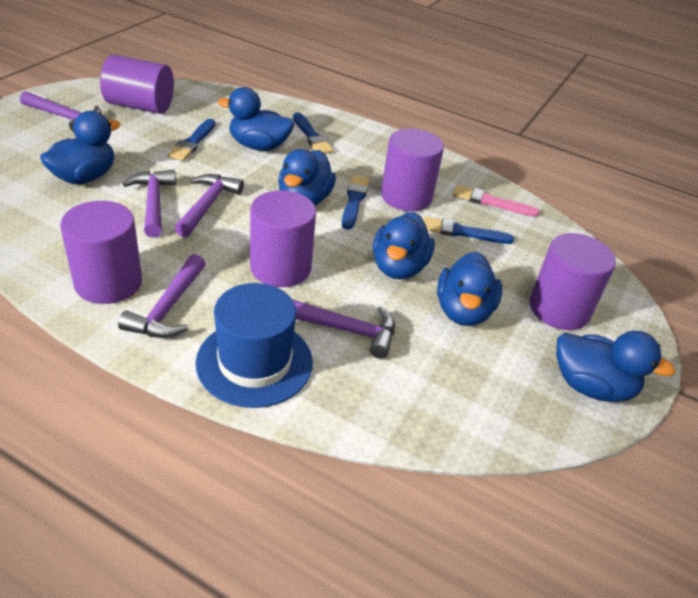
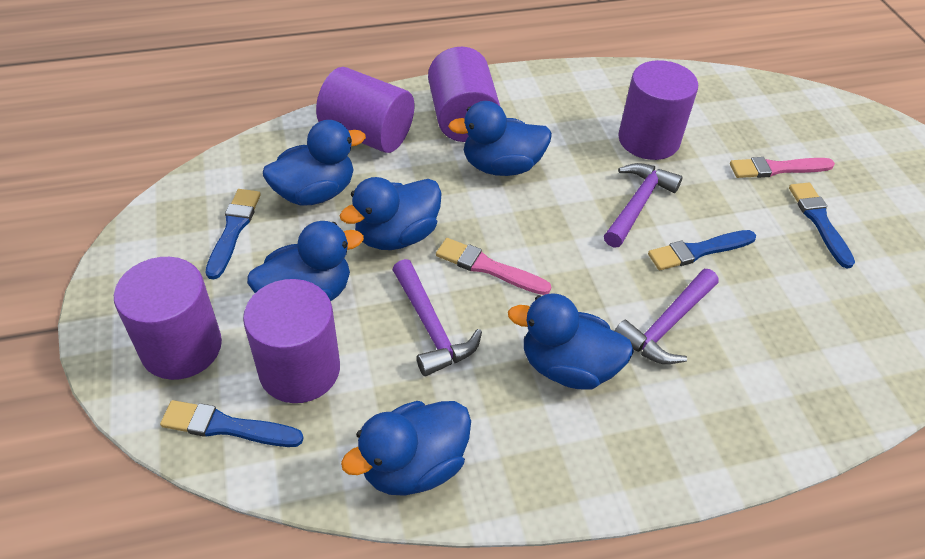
blue hat: [195,283,313,408] = 1 -> none = 0
pink brush: [453,185,540,217] = 1 -> [436,238,551,295] [730,157,835,178] = 2
purple hammer: [20,91,101,132] [118,254,205,338] [123,170,176,237] [175,174,244,237] [292,299,395,359] = 5 -> [392,259,482,376] [604,163,683,248] [615,269,719,364] = 3

